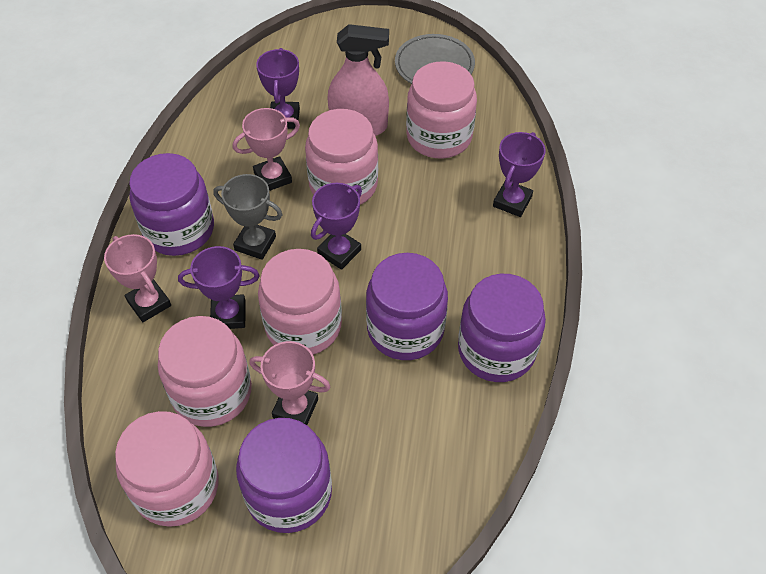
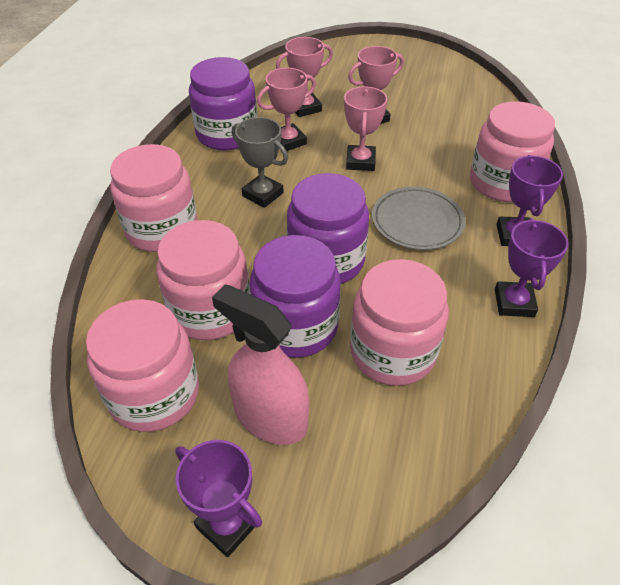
pink trophy: [104,234,171,322] [233,108,300,191] [249,341,331,425] = 3 -> [257,68,316,151] [276,37,333,117] [344,86,387,171] [348,46,404,124] = 4
purple jar: [129,153,214,256] [236,418,332,533] [366,253,448,360] [458,274,546,382] = 4 -> [189,57,257,150] [249,235,341,358] [287,173,369,284] = 3
purple trophy: [178,246,260,329] [256,48,300,129] [311,183,362,270] [493,132,546,217] = 4 -> [175,440,262,557] [495,218,569,317] [496,155,563,246] = 3

